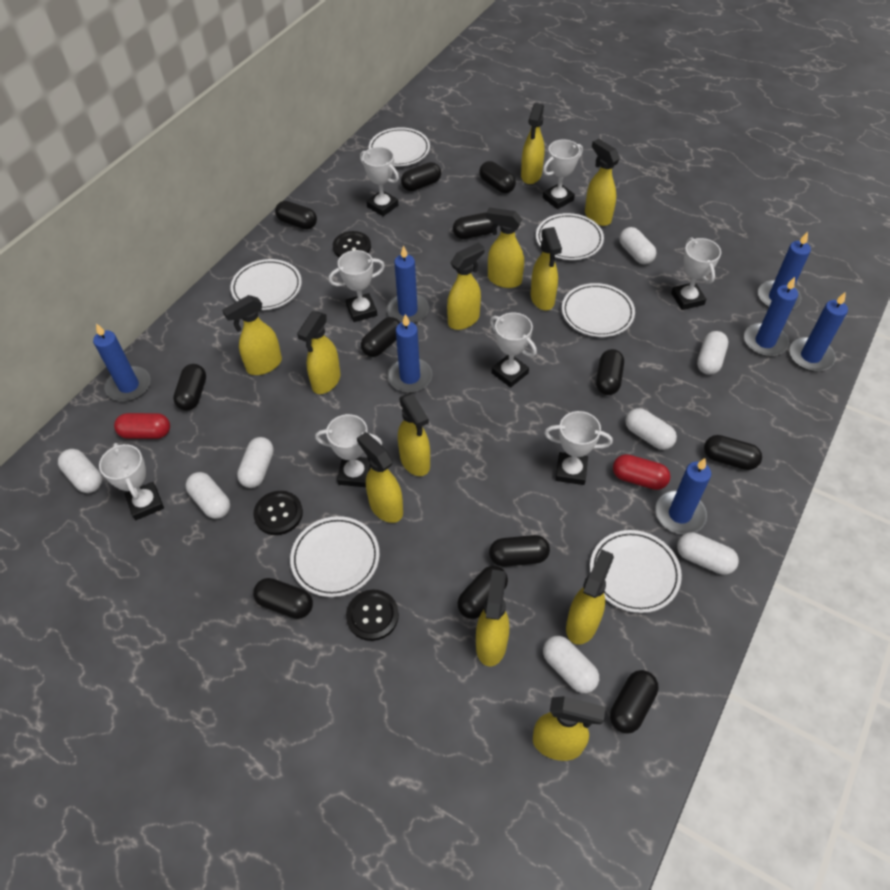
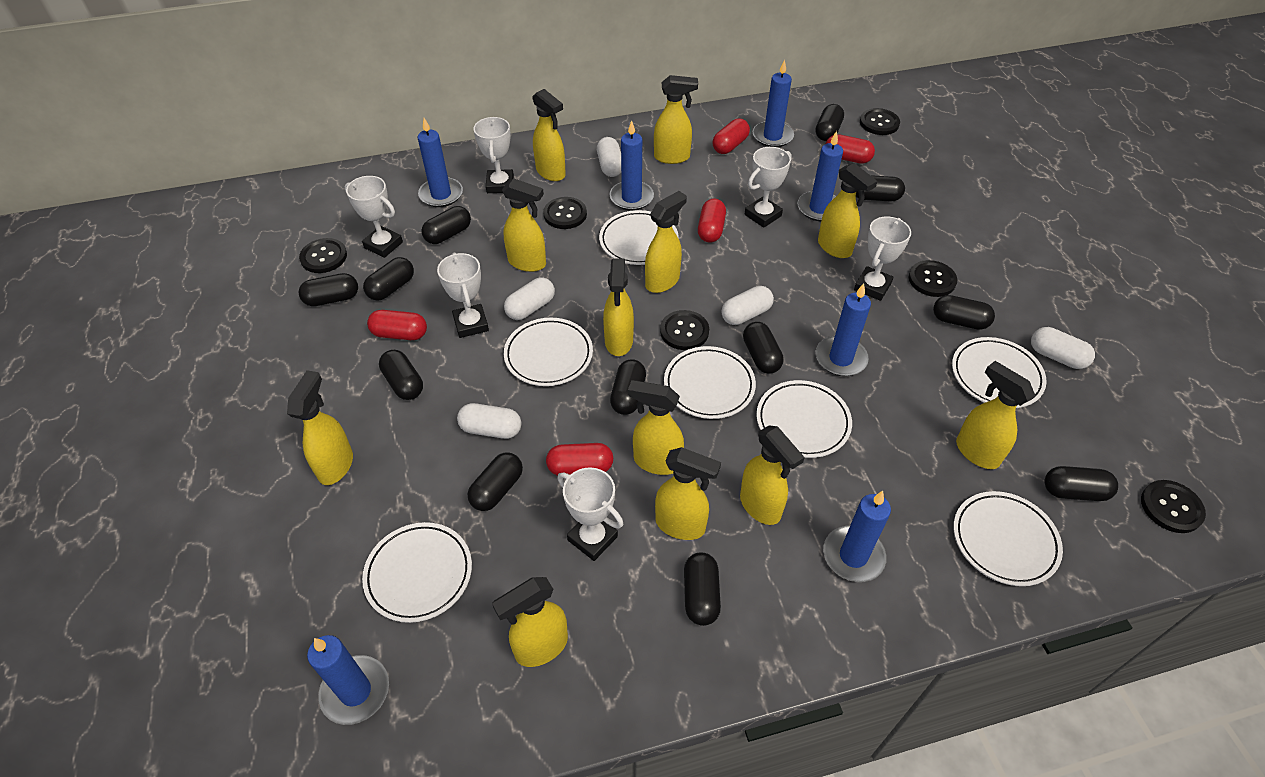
black button: [253,491,303,535] [333,231,371,258] [346,590,399,641] = 3 -> [299,238,347,273] [543,197,587,229] [660,310,709,350] [860,108,900,135] [909,260,958,297] [1141,480,1206,533] = 6
red capsule: [114,413,170,439] [613,454,671,490] = 2 -> [367,310,427,340] [546,443,613,476] [698,199,726,242] [712,119,750,154] [826,134,875,164] = 5
white capsule: [58,449,102,493] [185,472,230,519] [237,437,274,488] [543,636,599,693] [619,227,656,265] [625,408,677,450] [677,532,739,575] [697,331,728,375] = 8 -> [457,403,521,439] [504,277,555,320] [597,137,621,177] [721,286,774,325] [1031,327,1095,369] = 5
white plate: [231,259,302,310] [290,516,380,597] [369,127,430,166] [536,213,604,260] [562,283,635,337] [590,530,682,613] = 6 -> [362,522,472,623] [504,318,593,386] [599,210,679,265] [664,346,756,419] [756,380,852,458] [952,337,1047,408] [953,491,1063,586] = 7
white trophy: [99,443,164,520] [315,414,382,487] [328,250,385,322] [360,147,399,216] [490,313,537,388] [543,139,583,209] [544,411,613,485] [671,238,721,310] = 8 -> [345,176,403,258] [437,252,489,338] [473,117,514,193] [558,467,623,561] [744,147,792,228] [854,217,911,301] = 6

